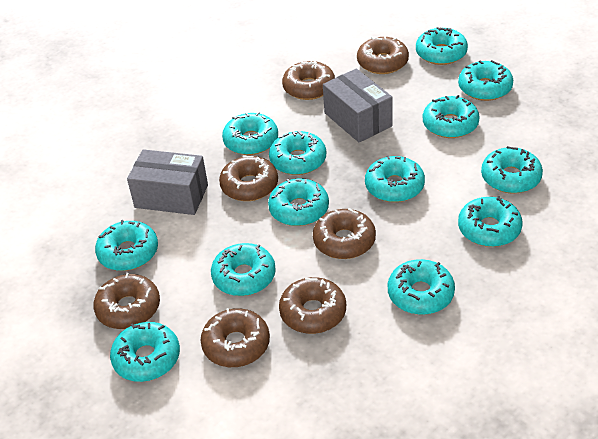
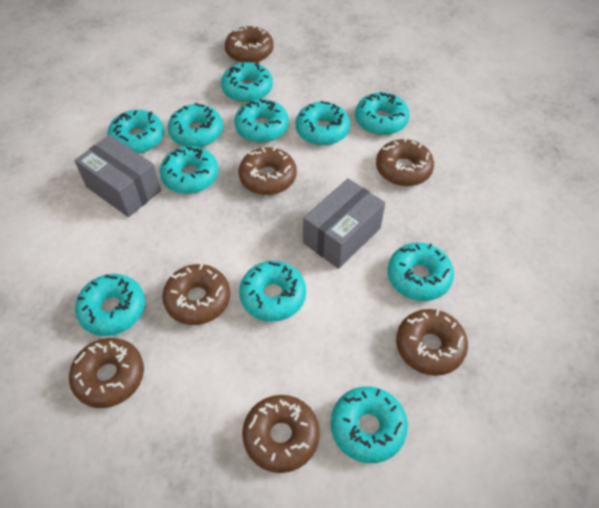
turquoise donut: [95,220,158,271] [110,322,180,382] [211,243,276,296] [222,112,278,155] [268,179,329,226] [269,131,326,175] [365,155,425,202] [388,259,455,315] [416,27,468,65] [423,95,480,138] [458,60,513,101] [458,196,522,247] [481,146,543,194] = 13 -> [75,274,145,336] [107,110,164,154] [160,146,218,194] [168,103,223,147] [221,62,273,103] [234,99,289,143] [239,261,306,322] [296,101,350,145] [331,387,408,463] [355,92,410,135] [388,243,454,301] = 11

